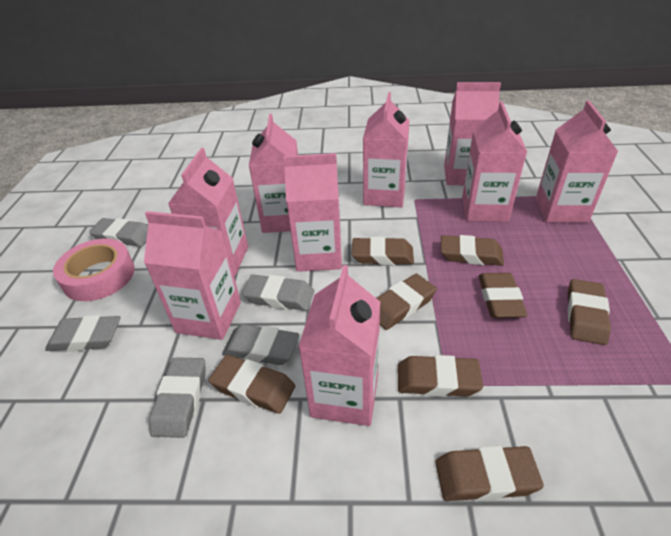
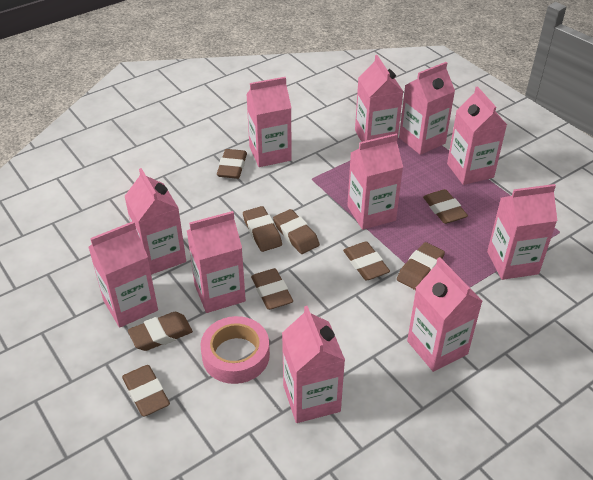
brown eraser: [209,355,295,414] [352,237,414,265] [377,274,437,330] [398,355,483,397] [435,446,544,501] [441,235,504,266] [479,273,528,318] [568,279,611,345] = 8 -> [122,365,170,417] [128,312,193,351] [217,149,247,179] [243,206,282,252] [251,268,293,310] [273,209,320,254] [343,241,390,281] [397,242,445,290] [423,189,468,224] = 9
grey eraser: [45,315,120,351] [89,218,148,247] [149,357,206,438] [222,324,299,365] [242,275,314,311] = 5 -> none = 0
pink carton: [144,211,241,340] [168,148,248,276] [249,114,298,233] [283,153,342,272] [298,265,380,426] [363,92,410,208] [444,82,501,185] [462,101,527,222] [536,101,618,223] = 9 -> [88,221,158,328] [124,168,186,275] [187,211,246,313] [246,77,292,167] [282,306,345,423] [347,134,403,230] [355,55,403,142] [399,62,455,155] [407,257,482,372] [447,86,507,185] [487,184,557,280] = 11

